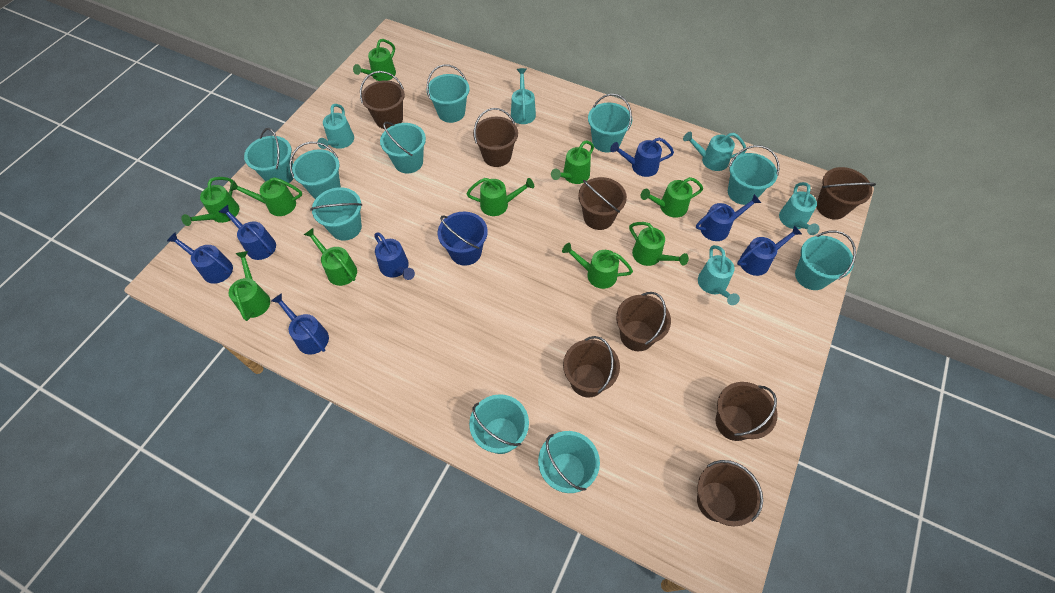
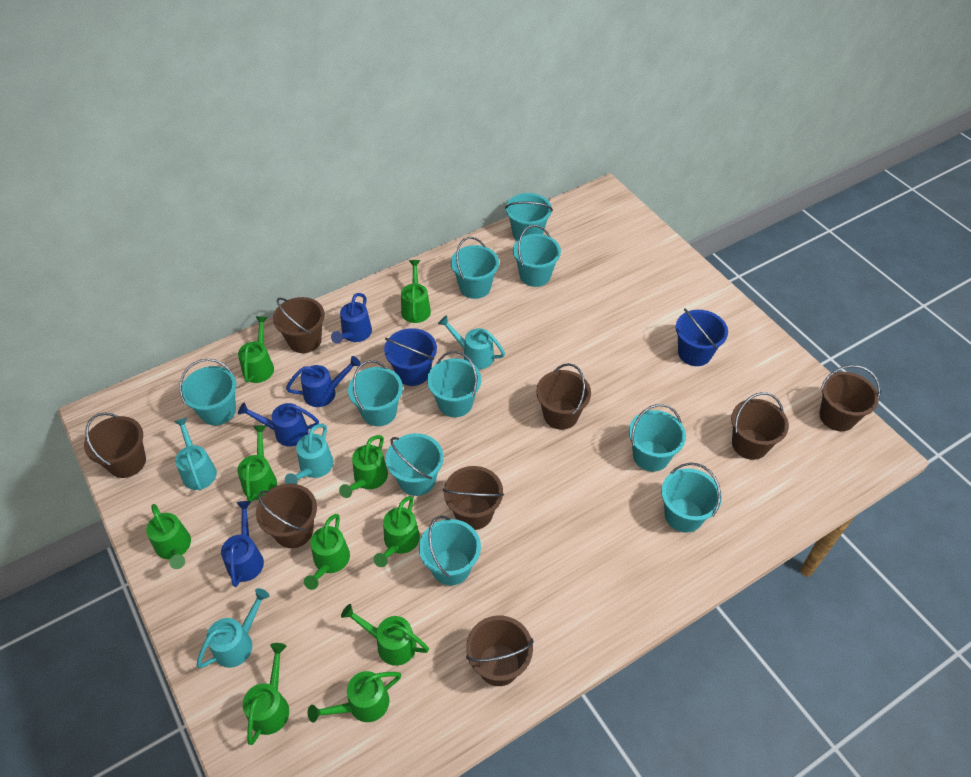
blue bucket: [438,212,488,266] = 1 -> [384,328,437,386] [676,308,728,366] = 2
blue watering can: [167,232,233,284] [219,205,276,260] [271,293,329,354] [374,232,415,280] [610,137,674,177] [696,194,761,241] [737,225,802,276] = 7 -> [221,501,264,587] [238,403,319,446] [286,356,361,407] [331,293,372,344] = 4
turquoise watering can: [318,104,354,149] [511,68,536,124] [683,132,747,171] [698,245,740,305] [779,182,820,235] = 5 -> [174,417,217,490] [197,588,270,668] [285,424,333,484] [438,315,505,369] = 4

